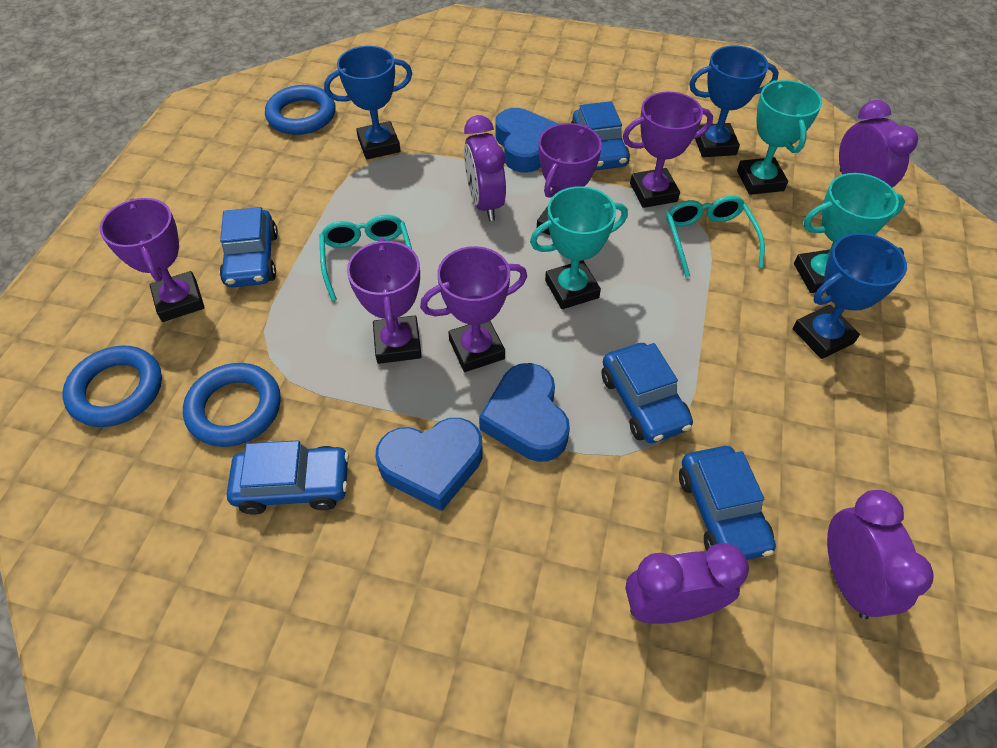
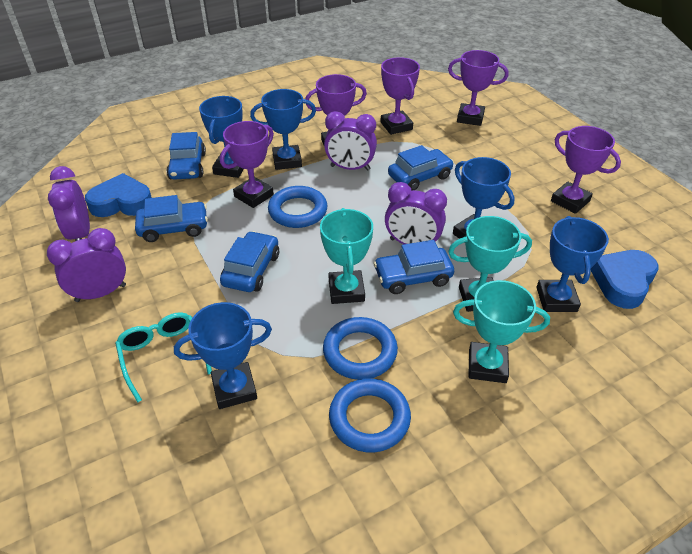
blue heart: [375,418,483,511] [479,363,570,462] [495,108,558,173] = 3 -> [85,173,152,217] [591,250,659,309] = 2
blue trophy: [324,46,412,159] [689,46,779,157] [793,233,907,359] = 3 -> [174,302,272,409] [199,96,244,178] [250,89,316,170] [453,157,515,239] [537,216,609,312] = 5
turquoise glasses: [320,215,412,301] [666,196,765,277] = 2 -> [115,312,212,402] = 1

